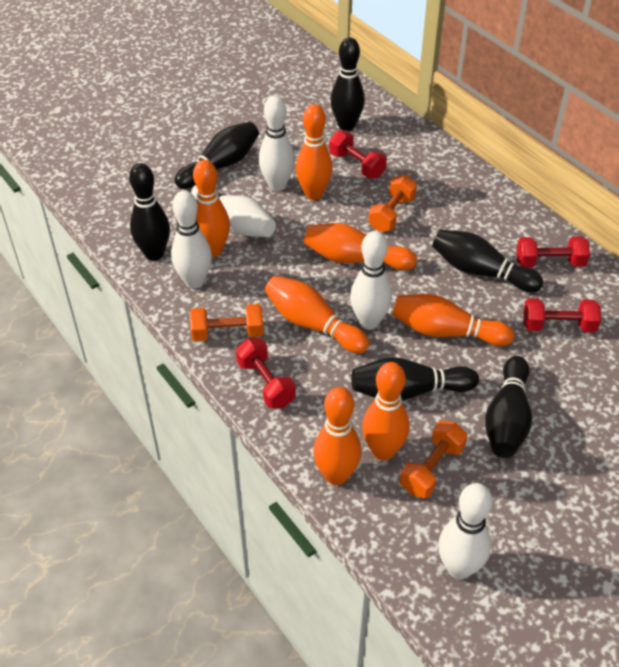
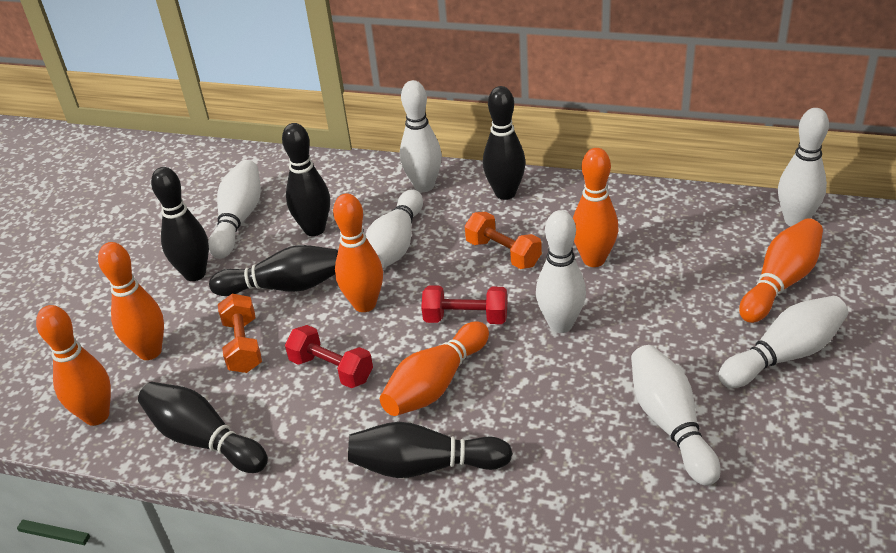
orange bowling pin: [193,160,230,257] [265,276,369,353] [296,104,333,200] [304,223,417,270] [313,387,362,485] [362,362,409,460] [392,294,514,346] = 7 -> [36,305,111,426] [98,242,164,360] [333,194,383,312] [380,321,489,416] [573,148,618,267] [739,218,823,323] = 6
orange dumbbell: [190,304,264,341] [368,175,417,232] [400,421,467,498] = 3 -> [218,294,262,373] [465,212,542,269] = 2
red dumbbell: [236,339,296,409] [329,130,387,179] [517,236,590,268] [523,298,601,332] = 4 -> [285,325,373,388] [421,285,507,324] = 2
white bowling pin: [171,191,212,289] [191,185,276,237] [259,95,295,191] [350,231,392,329] [438,483,493,579] = 5 -> [208,160,261,259] [366,190,423,269] [400,80,442,192] [536,210,586,333] [631,345,721,486] [718,296,848,388] [778,108,829,226] = 7

